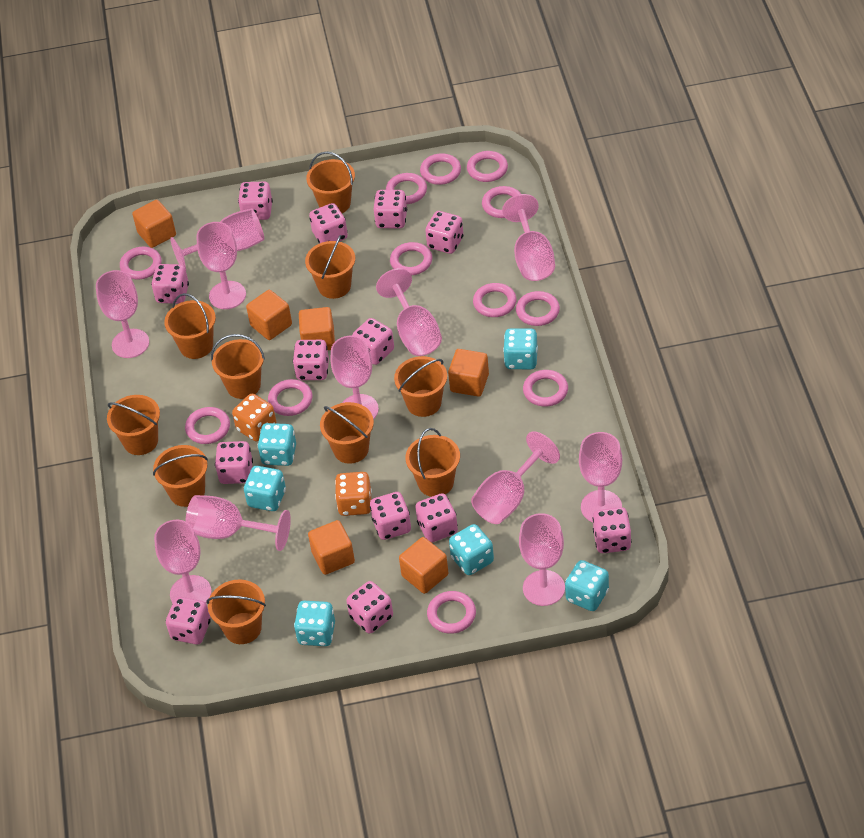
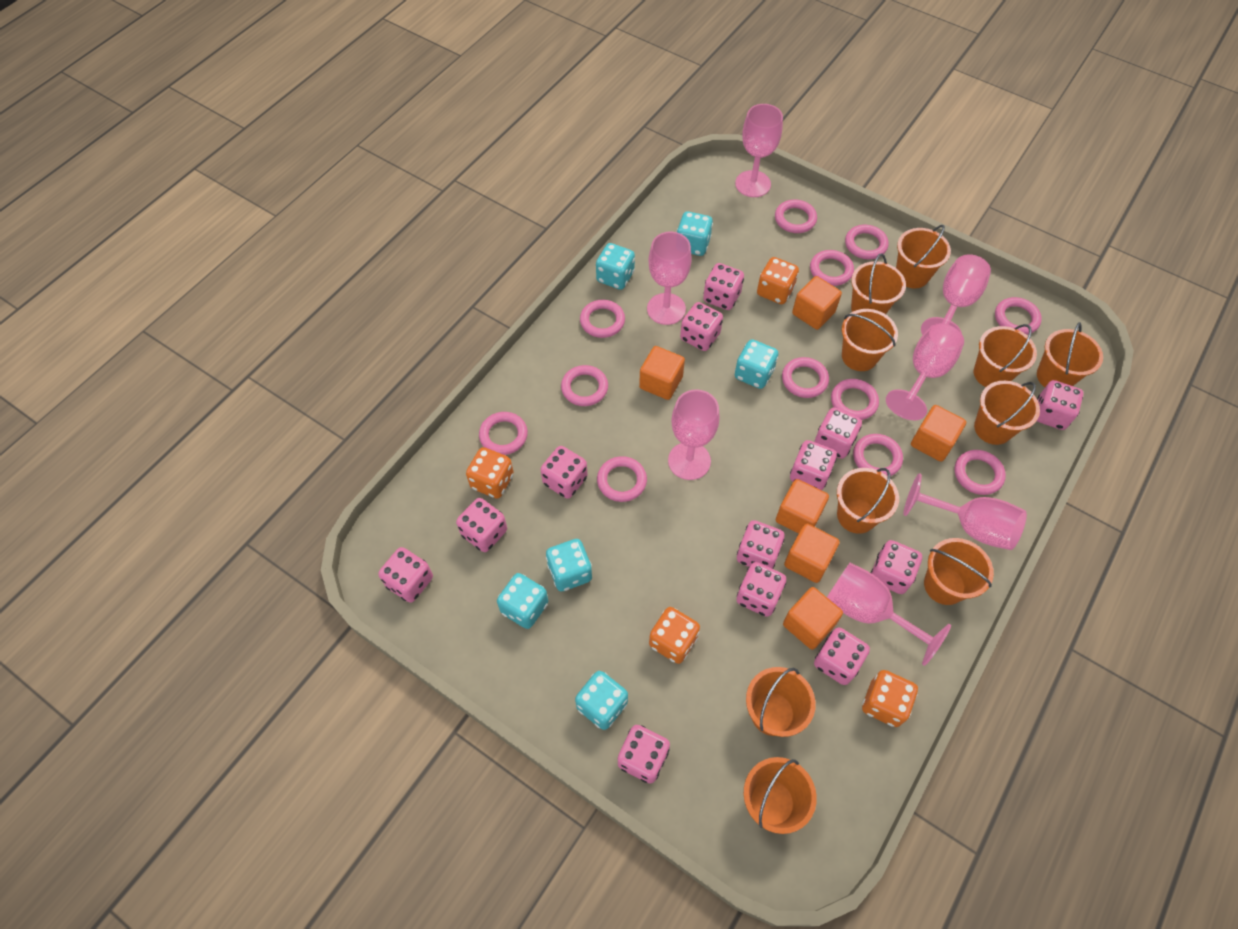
orange dice: [232,394,276,442] [335,472,372,516] = 2 -> [466,447,514,499] [649,607,700,664] [757,257,799,304] [862,670,918,727] = 4
pink goblet: [96,270,149,358] [154,520,212,603] [170,208,264,269] [185,495,291,551] [196,222,246,309] [331,336,379,419] [376,268,442,356] [471,431,560,524] [502,194,555,281] [519,513,565,606] [579,432,622,522] = 11 -> [647,232,692,325] [668,389,719,480] [735,104,783,197] [827,563,951,666] [886,323,964,420] [903,473,1027,550] [921,254,991,335] = 7

